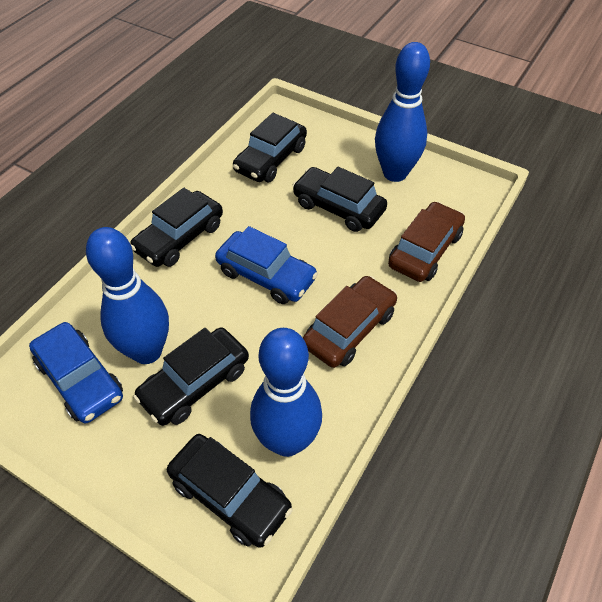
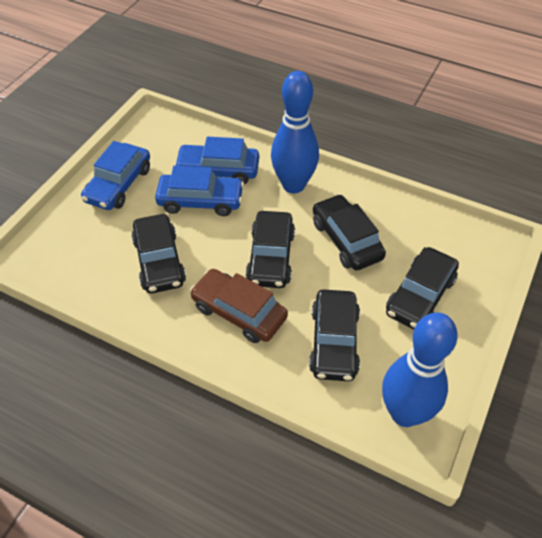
blue bowling pin: [86,227,169,364] [250,328,322,457] [375,42,430,182] = 3 -> [271,71,319,193] [382,313,458,427] = 2
blue car: [29,322,123,423] [215,226,318,304] = 2 -> [81,141,150,210] [155,166,244,216] [174,137,259,184] = 3
brown car: [303,276,397,368] [388,201,465,282] = 2 -> [190,269,288,343] = 1

